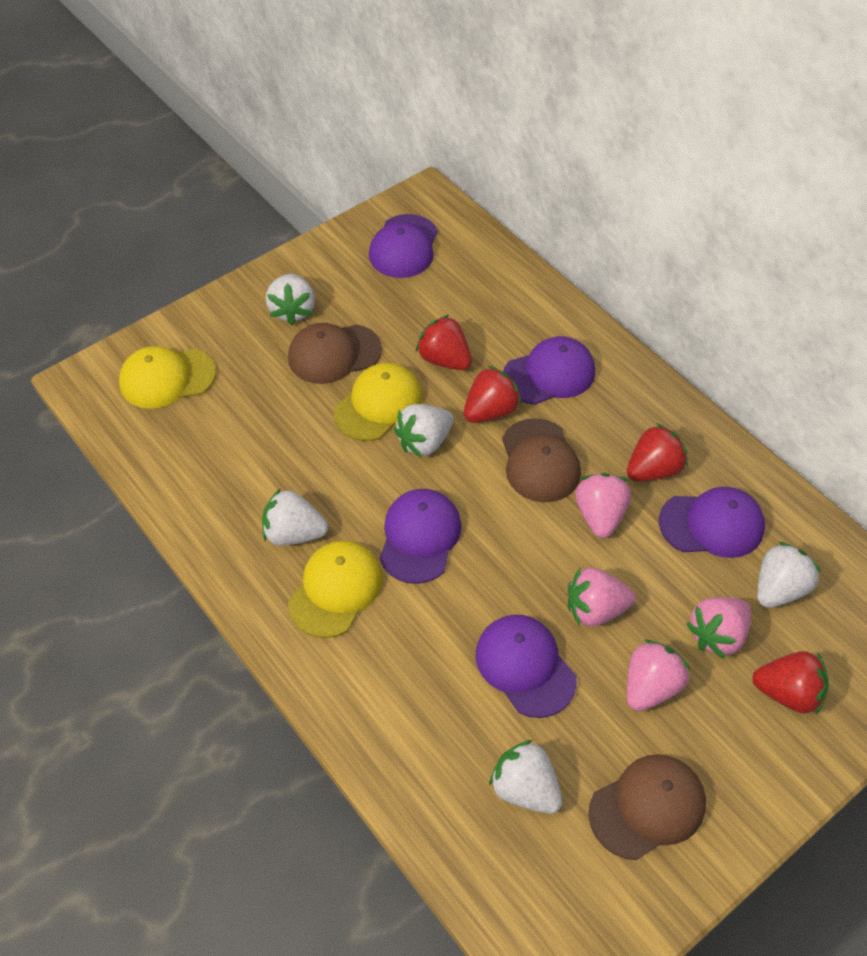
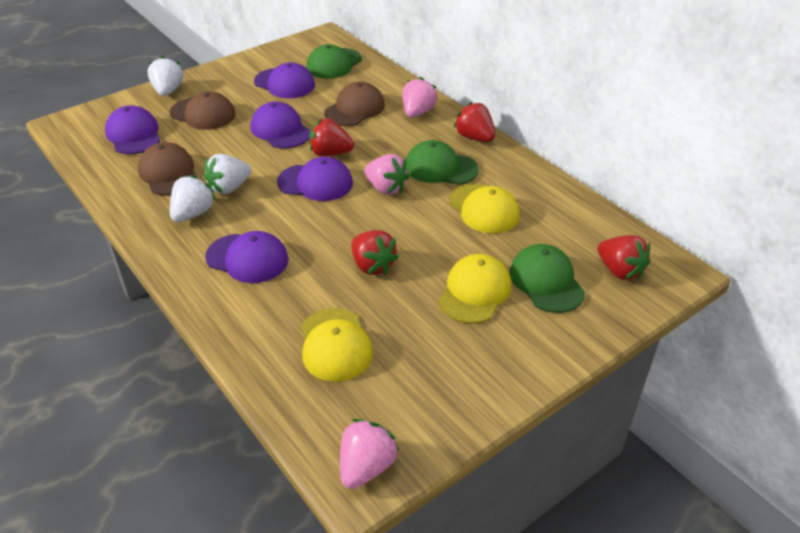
green cap: none = 0 -> [306,44,362,79] [406,140,479,185] [509,244,585,313] = 3
pink strawberry: [568,568,635,626] [575,473,631,538] [627,640,690,711] [686,597,751,659] = 4 -> [340,419,399,489] [364,154,410,195] [402,77,437,118] = 3
white strawberry: [262,488,328,546] [266,274,315,325] [394,404,454,458] [489,740,562,814] [757,542,821,608] = 5 -> [148,56,183,96] [170,175,216,222] [204,154,251,195] = 3

